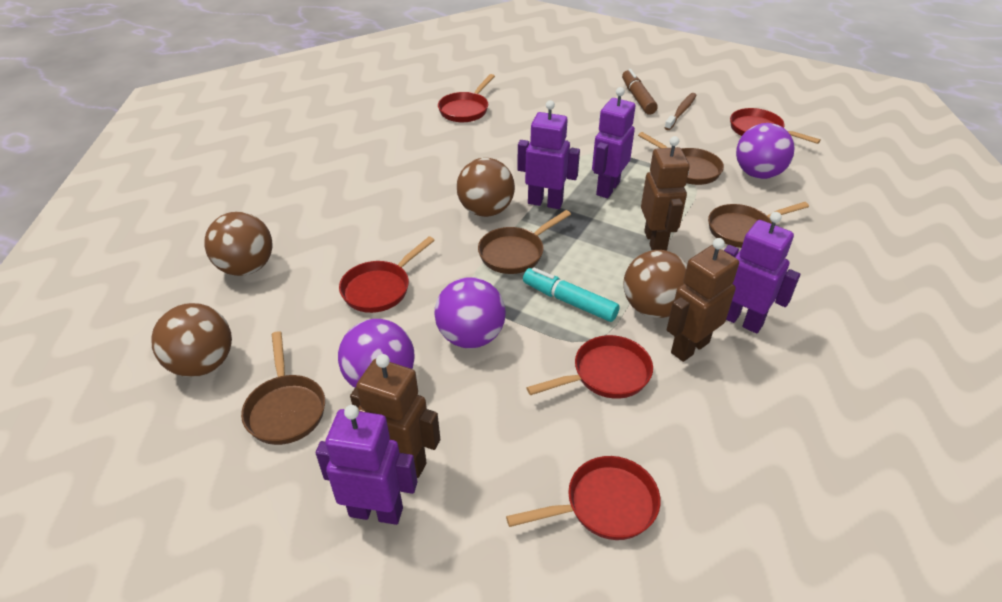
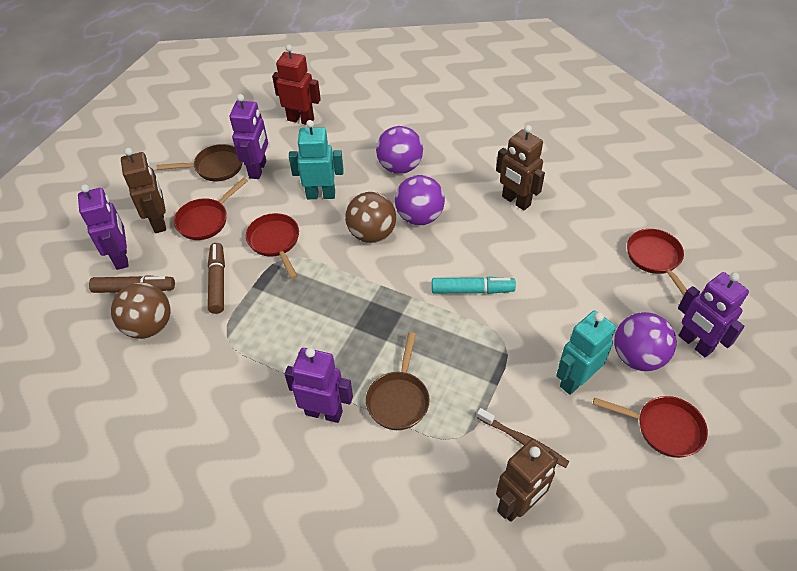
brown ball: [151,303,232,377] [204,212,273,276] [457,158,515,217] [624,250,687,318] = 4 -> [111,283,170,339] [345,192,396,243] = 2
brown marker: [622,69,658,115] = 1 -> [89,275,175,293] [208,243,225,314] = 2
brown pan: [241,331,325,445] [478,210,571,274] [638,132,724,185] [708,202,809,248] = 4 -> [157,144,243,181] [366,332,430,430] = 2
red pan: [339,236,435,313] [438,74,495,122] [506,456,661,540] [526,335,653,399] [730,108,821,144] = 5 -> [174,178,248,240] [246,213,299,279] [593,396,708,458] [627,229,687,296] = 4
red robot: none = 0 -> [272,44,321,125] = 1
turquoise robot: none = 0 -> [289,120,344,199] [556,311,616,395] = 2

